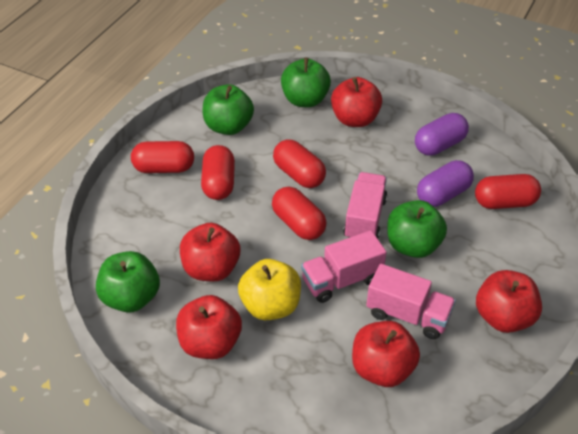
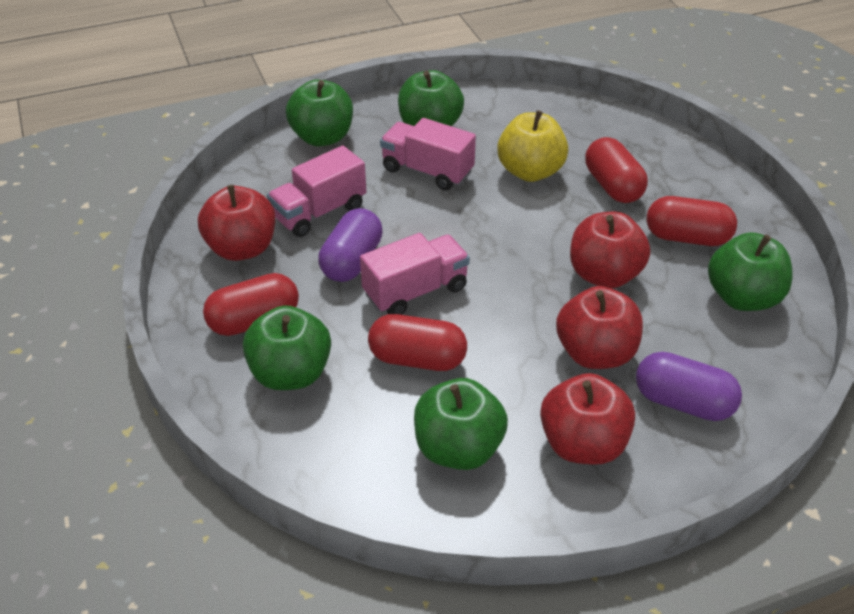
green apple: [96,251,160,313] [203,84,254,135] [281,58,331,107] [387,200,447,258] = 4 -> [243,305,331,390] [286,79,353,147] [398,70,464,126] [414,378,508,470] [708,233,792,311] = 5
red apple: [176,295,242,359] [180,223,240,282] [331,77,382,127] [352,321,420,387] [476,270,542,333] = 5 -> [198,185,275,261] [540,373,635,465] [556,286,643,369] [570,212,650,289] = 4
red capsule: [131,141,194,173] [201,145,235,200] [272,187,327,240] [273,139,326,188] [475,174,541,209] = 5 -> [203,273,299,336] [368,314,467,371] [585,137,648,203] [647,196,737,246] = 4

